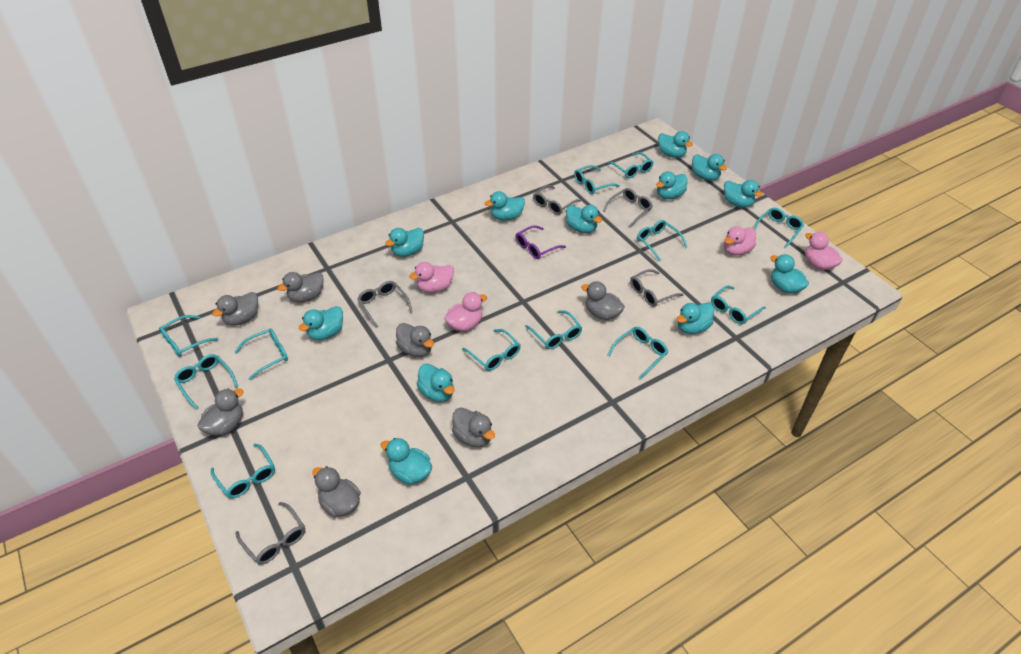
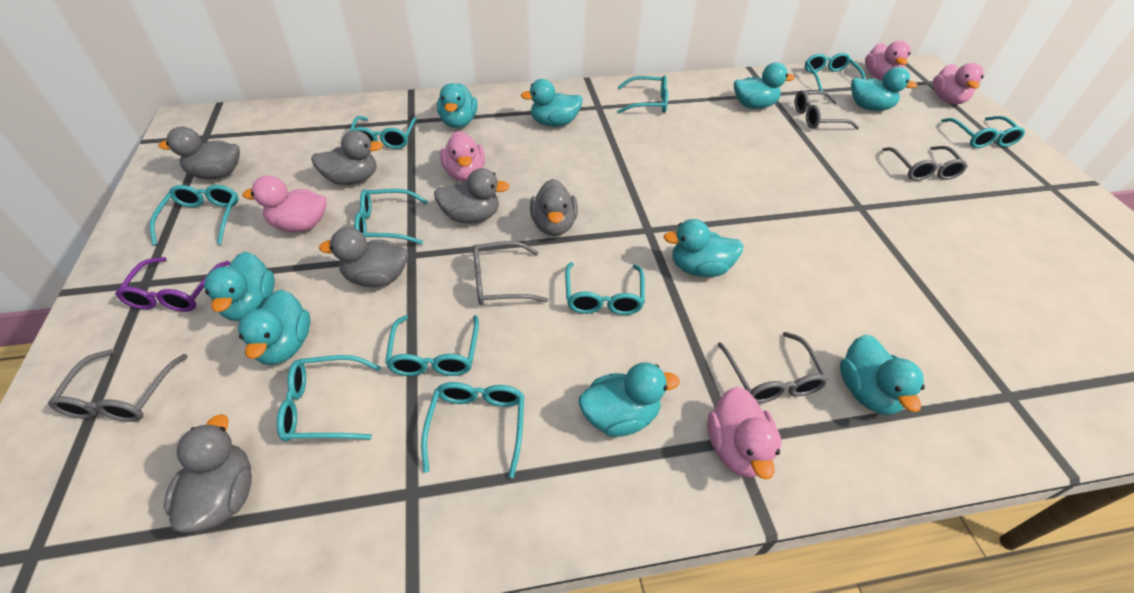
grey duck: [198,388,244,436] [212,292,258,326] [277,272,324,302] [312,466,361,517] [396,323,434,357] [452,408,495,447] [581,281,625,320] = 7 -> [159,127,240,179] [164,414,252,533] [311,130,383,185] [319,227,408,287] [434,168,510,223] [530,179,578,236] = 6
pink duck: [409,262,454,293] [444,292,487,332] [724,226,756,255] [805,232,843,270] = 4 -> [243,176,327,232] [440,131,485,181] [708,387,782,480] [865,41,910,81] [933,63,984,104] = 5
turquoise duck: [299,306,343,340] [381,438,432,484] [385,228,424,257] [417,363,454,402] [485,191,525,221] [566,205,602,233] [656,171,687,199] [658,131,693,158] [677,303,714,334] [692,154,727,181] [724,180,763,208] [770,254,809,294] = 12 -> [204,252,275,321] [238,290,311,365] [437,83,478,128] [521,79,583,127] [579,362,679,437] [664,219,743,277] [734,62,795,109] [840,334,925,415] [851,67,917,111] = 9
turquoise glasses: [159,315,219,357] [174,354,238,410] [211,444,275,498] [235,328,288,380] [462,329,520,371] [525,310,582,349] [574,165,620,194] [607,152,654,178] [608,327,668,379] [637,220,687,261] [711,285,766,324] [754,208,804,248] = 12 -> [150,185,239,245] [277,355,381,442] [350,116,417,149] [354,189,428,244] [385,315,479,376] [421,382,524,478] [565,262,645,315] [617,75,668,114] [805,53,866,91] [941,116,1025,148] = 10

